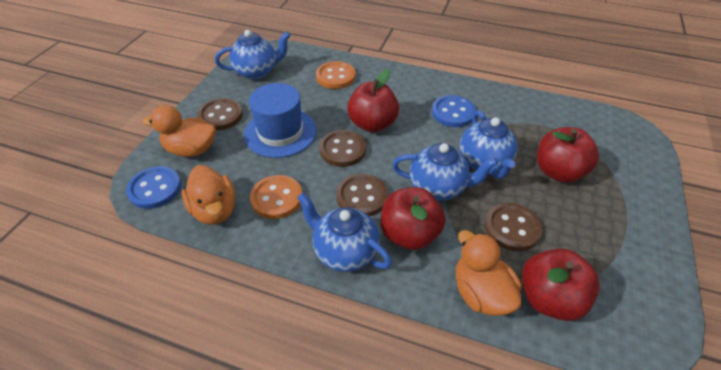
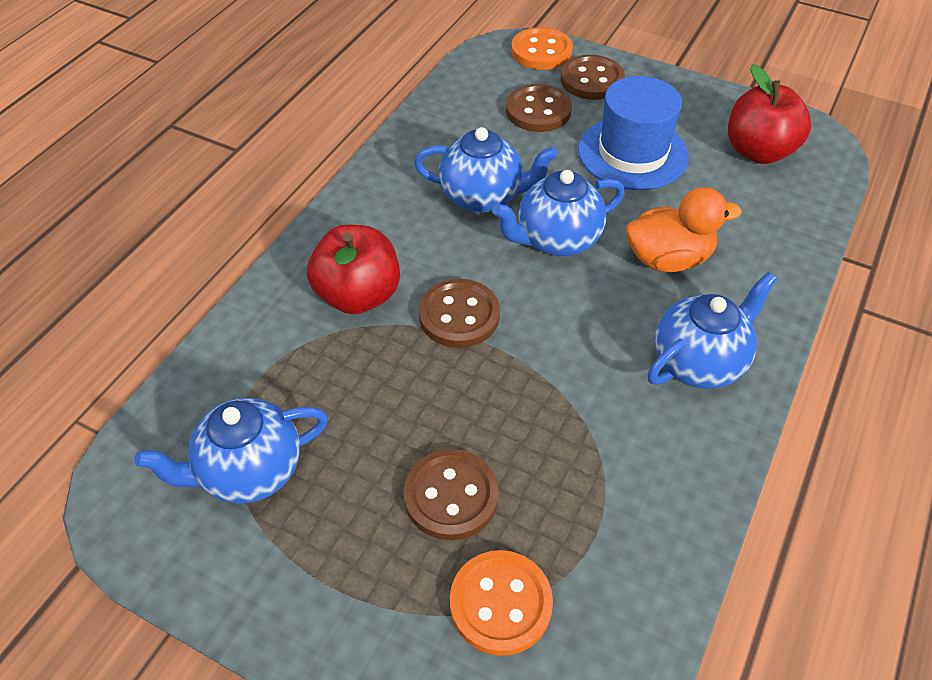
blue button: [126,166,181,209] [432,95,476,127] = 2 -> none = 0
orange duck: [143,105,216,157] [182,165,236,225] [456,230,522,316] = 3 -> [626,187,742,272] = 1
red apple: [347,69,399,132] [381,187,446,250] [522,248,600,321] [537,127,599,183] = 4 -> [307,225,400,314] [728,64,811,164] = 2

